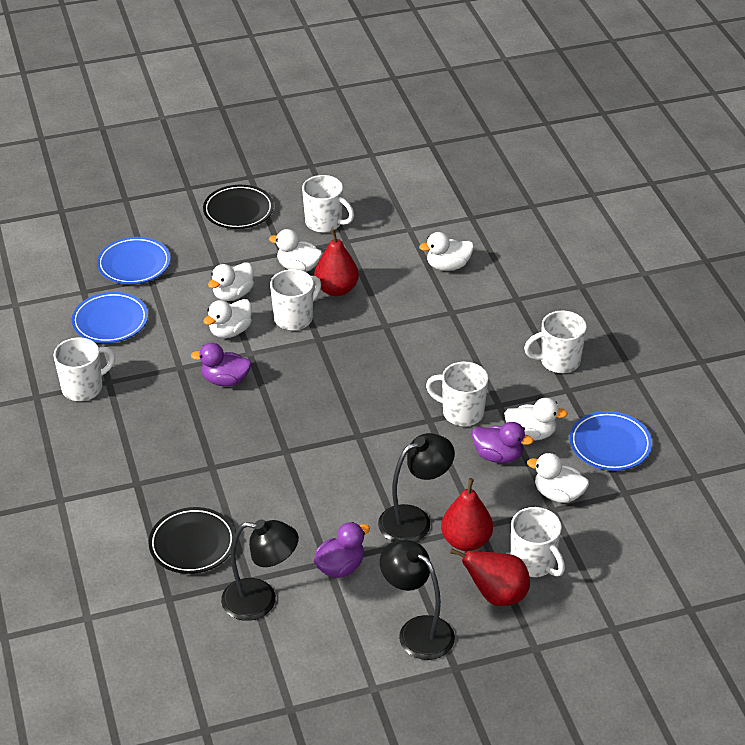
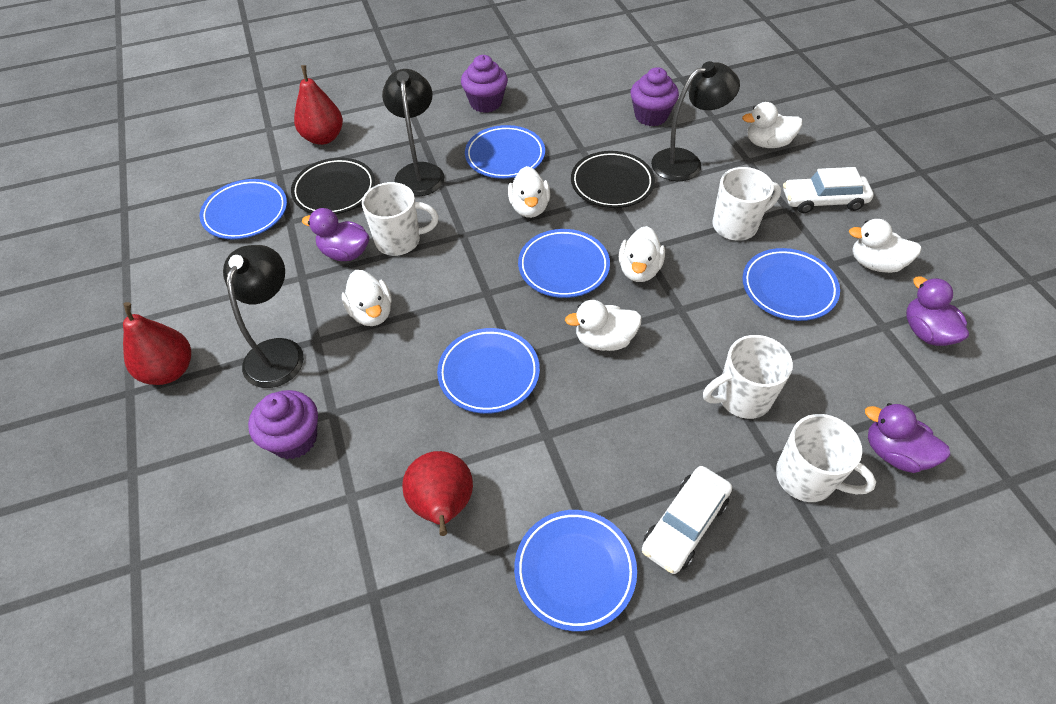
blue plate: [72,292,148,343] [97,237,171,284] [570,411,652,471] = 3 -> [199,179,287,239] [437,328,540,414] [465,125,545,179] [514,510,637,632] [518,229,610,298] [742,248,840,321] = 6
purple cupcake: none = 0 -> [248,390,318,459] [461,55,508,113] [631,67,679,126] = 3
white car: none = 0 -> [642,466,732,574] [783,167,873,213] = 2
white mug: [53,338,115,401] [270,269,321,330] [302,175,354,233] [426,362,488,426] [511,507,565,577] [524,311,587,373] = 6 -> [362,182,438,256] [703,335,793,419] [712,167,781,241] [776,414,876,502] = 4

